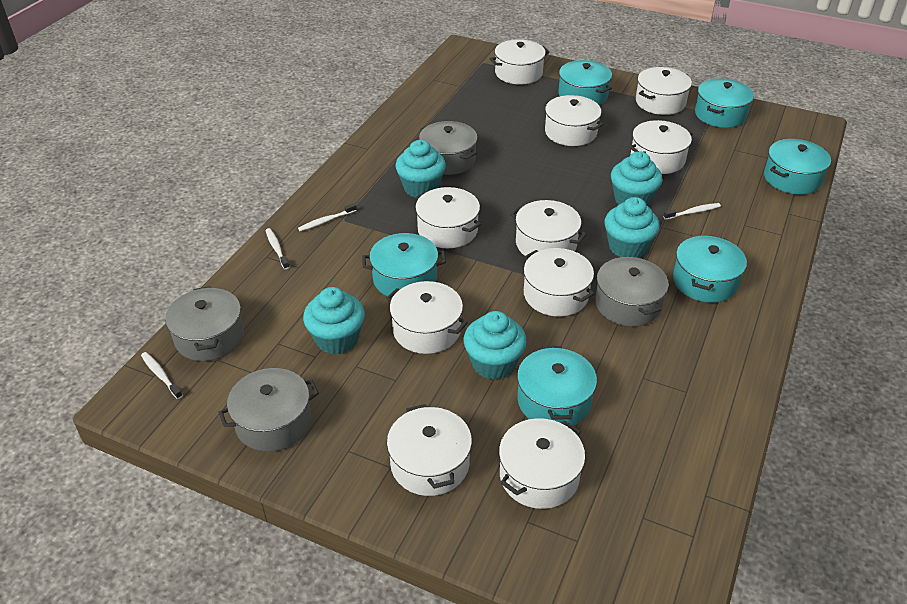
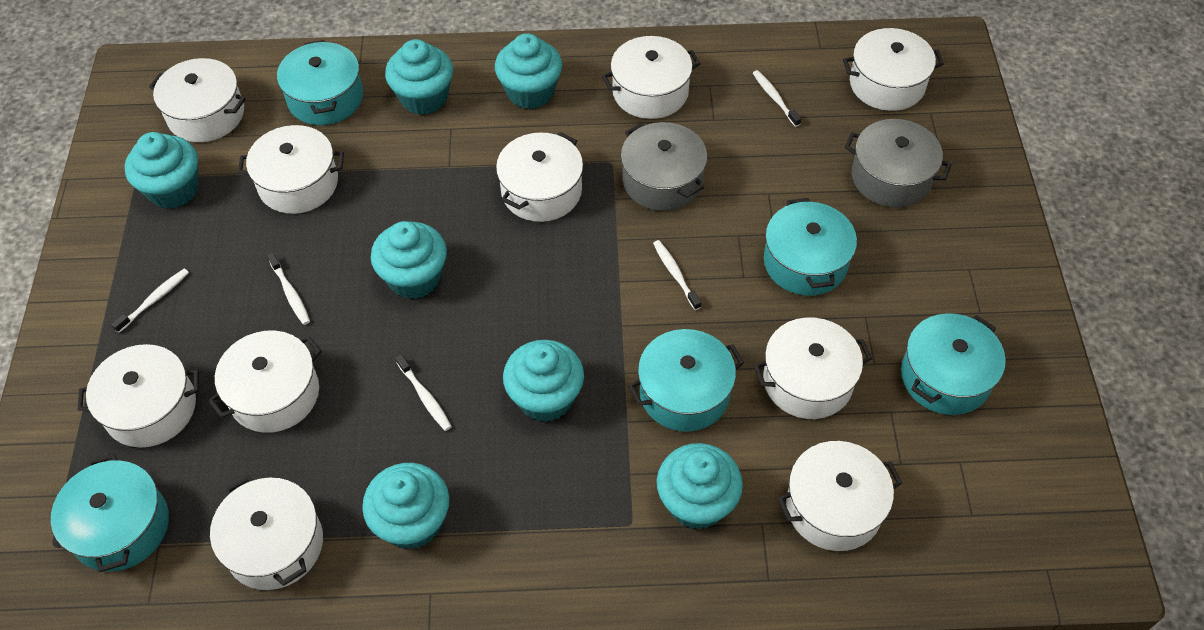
grey pot: [165,286,244,361] [218,368,319,452] [419,121,478,175] [595,256,669,326] = 4 -> [621,122,707,211] [845,119,952,208] = 2
turquoise cupcake: [303,287,365,354] [395,140,446,198] [463,311,527,380] [604,197,660,258] [611,151,663,206] = 5 -> [125,132,198,209] [362,463,449,550] [371,221,447,299] [385,39,453,115] [495,33,562,109] [503,340,584,422] [657,443,743,530] = 7
turquoise pot: [362,233,446,298] [517,346,597,426] [559,60,612,105] [673,235,747,303] [695,79,754,128] [764,139,831,194] = 6 -> [51,454,169,572] [277,40,363,125] [628,329,744,432] [764,198,857,296] [901,313,1006,415] = 5
white toothbrush: [141,352,183,399] [266,228,289,269] [298,203,357,231] [663,203,721,220] = 4 -> [111,269,189,333] [267,253,310,325] [396,355,452,431] [653,240,701,310] [753,70,801,127] = 5

